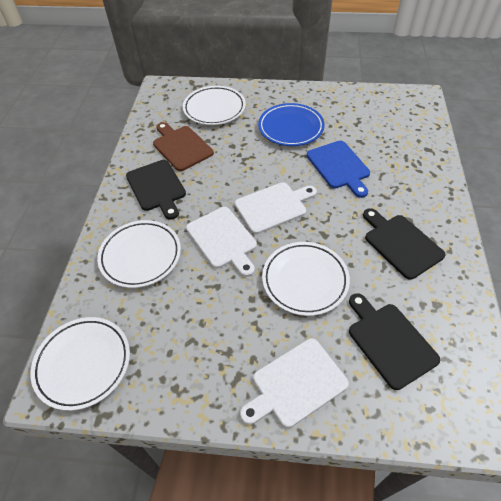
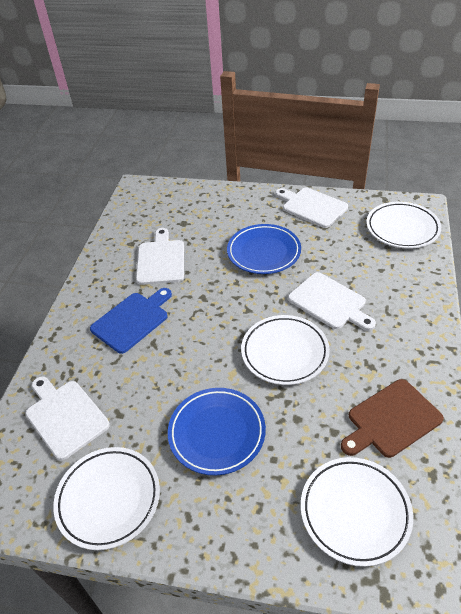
black cutting board: [126,160,186,220] [349,293,440,390] [363,208,446,280] = 3 -> none = 0
blue plate: [258,103,325,146] = 1 -> [168,388,266,475] [227,224,301,274] = 2
white cutting board: [186,207,257,277] [235,182,317,234] [240,338,349,428] = 3 -> [25,376,110,460] [136,228,184,285] [275,188,348,228] [288,272,376,331] = 4

